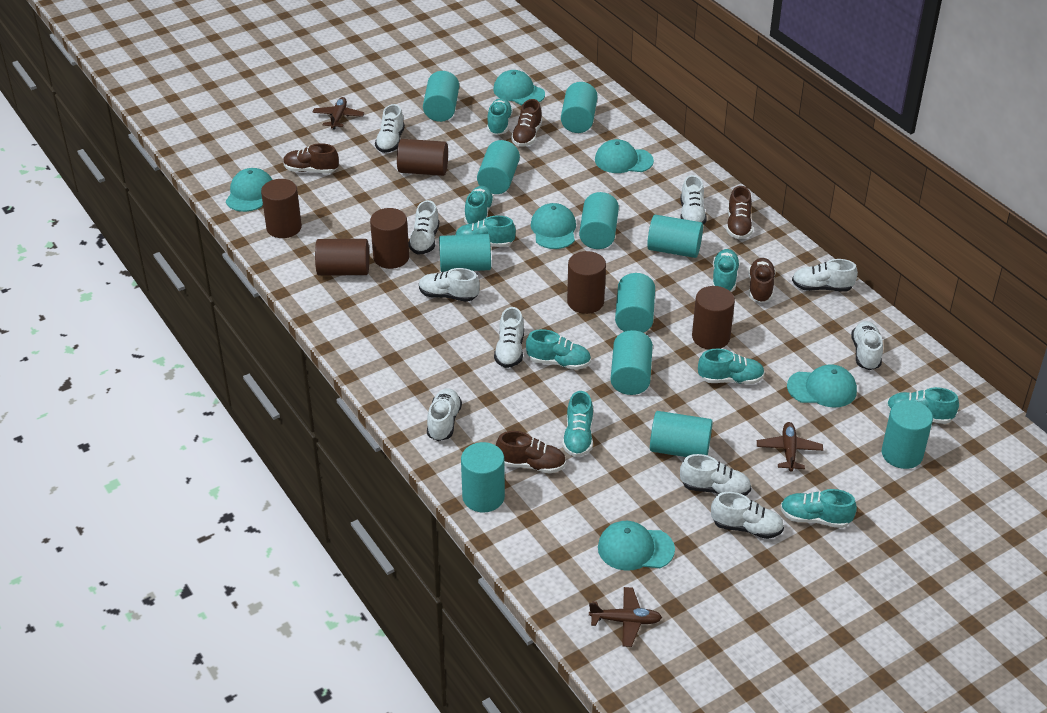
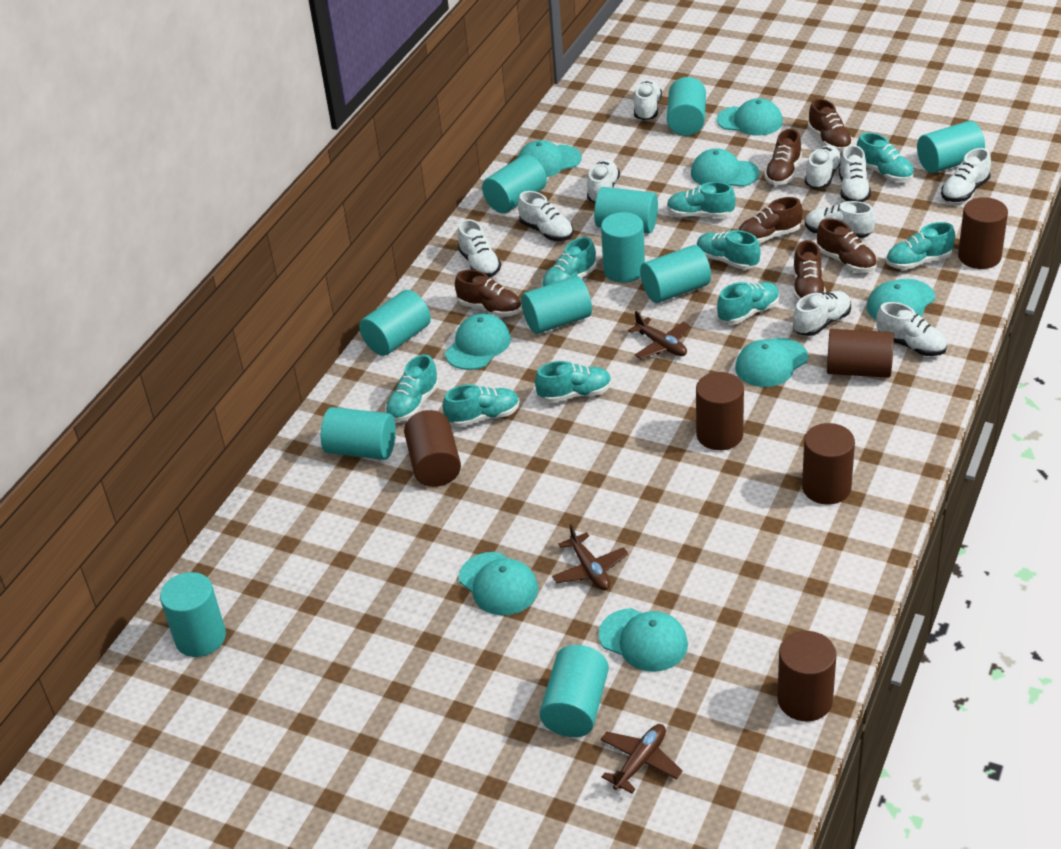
brown shoe: [283,143,339,174] [496,431,566,474] [511,99,542,147] [726,186,753,239] [748,258,776,303] = 5 -> [455,270,522,317] [739,197,803,243] [764,129,802,185] [793,240,826,301] [808,99,853,152] [817,218,877,272] = 6
turquoise cap: [226,168,272,212] [493,70,545,105] [531,203,576,249] [595,139,654,173] [598,521,675,571] [787,364,857,408] = 6 -> [445,313,511,370] [459,552,538,615] [517,140,582,177] [598,608,688,672] [691,148,759,187] [717,98,783,136] [735,338,808,387] [867,279,935,320] = 8

